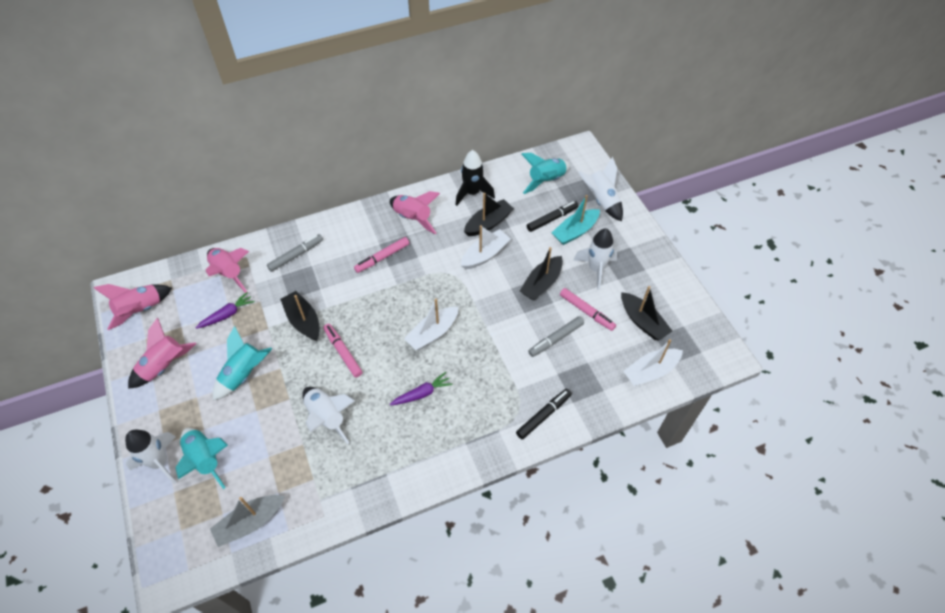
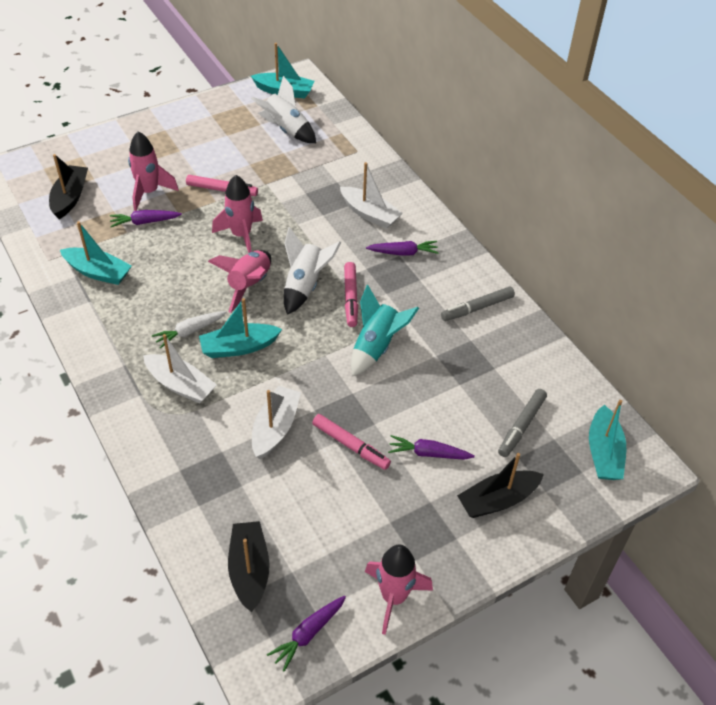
black boat: [280,291,320,341] [464,193,514,236] [520,247,563,301] [621,286,672,340] = 4 -> [49,154,88,219] [228,521,270,612] [457,453,544,518] = 3
black marker: [516,389,572,439] [527,201,579,232] = 2 -> none = 0
black rocket: [455,150,495,206] = 1 -> none = 0
grey boat: [210,495,285,547] = 1 -> none = 0
purple carrot: [196,292,255,329] [389,372,453,405] = 2 -> [110,210,182,227] [267,596,346,672] [366,241,439,256] [388,435,475,459] = 4
turquoise boat: [552,195,600,245] = 1 -> [60,221,132,285] [199,298,282,358] [251,43,315,98] [589,400,626,480] = 4
turquoise rocket: [176,428,228,489] [213,326,272,401] [521,153,570,194] = 3 -> [351,285,419,376] = 1
white carrot: none = 0 -> [152,311,227,349] = 1
white rocket: [125,430,177,484] [302,387,355,444] [574,228,617,290] [579,157,623,221] = 4 -> [251,76,316,143] [284,227,341,315] = 2

